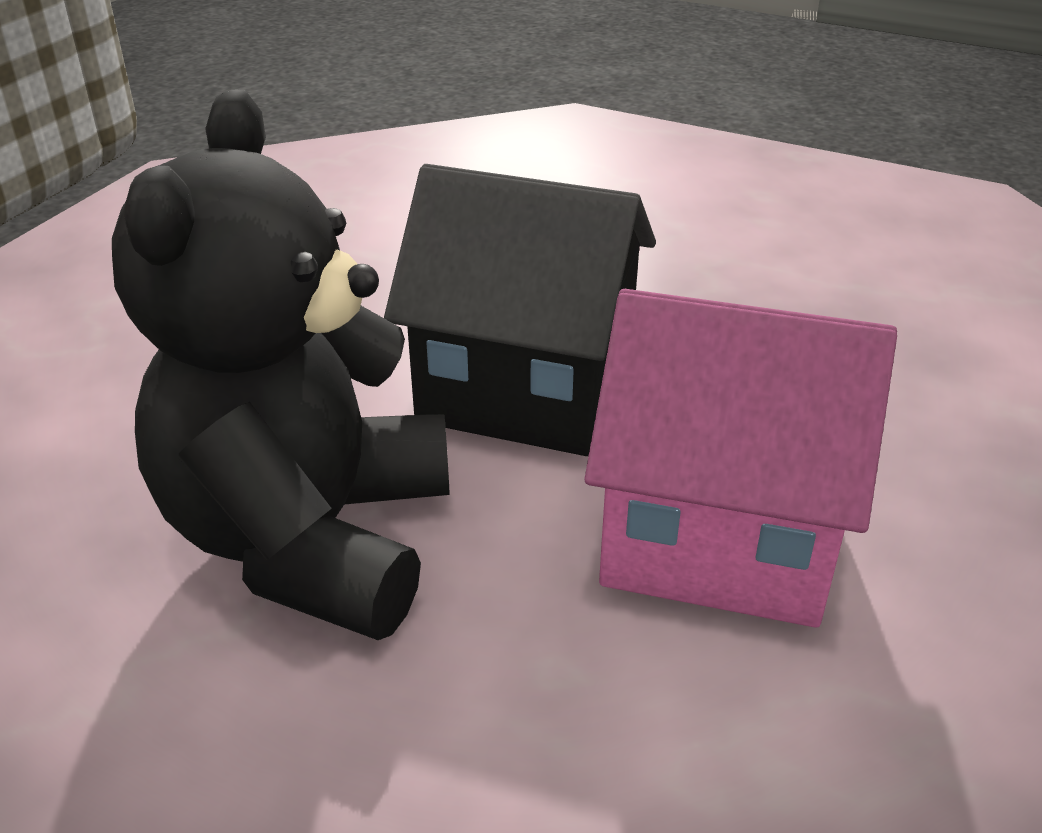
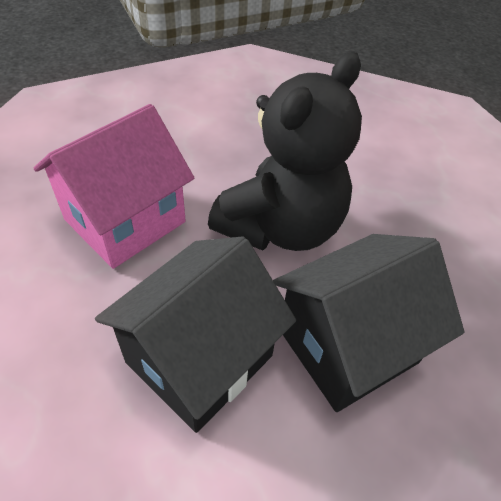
black house: [384,164,656,456] = 1 -> [95,236,296,433] [273,234,464,412] = 2

